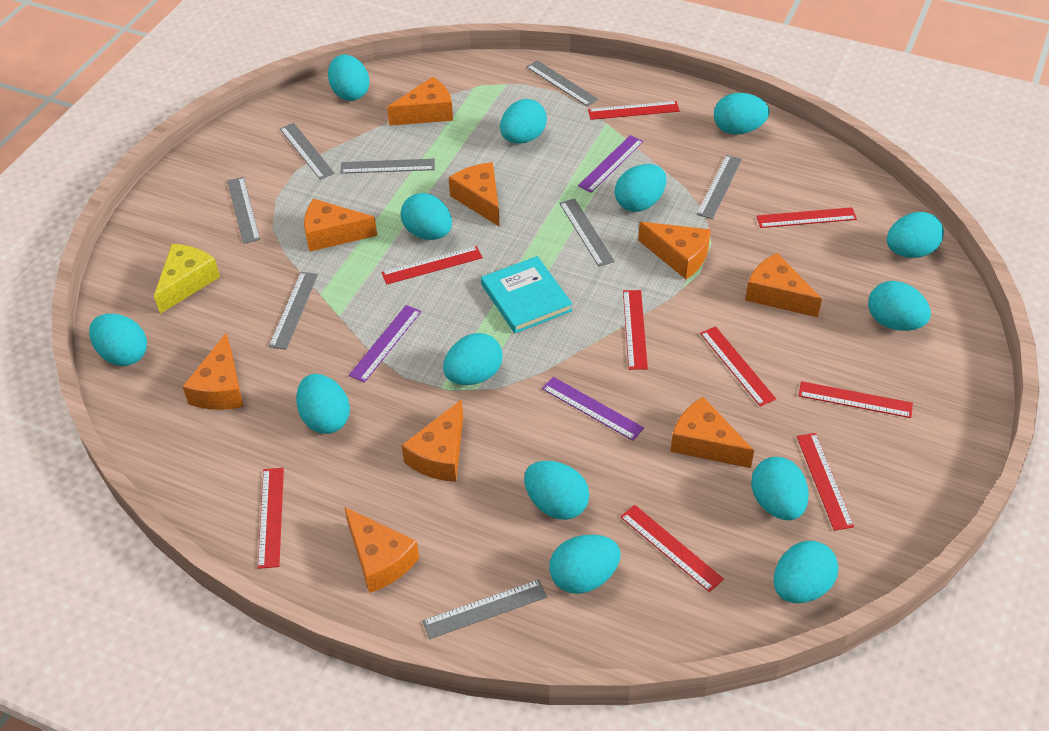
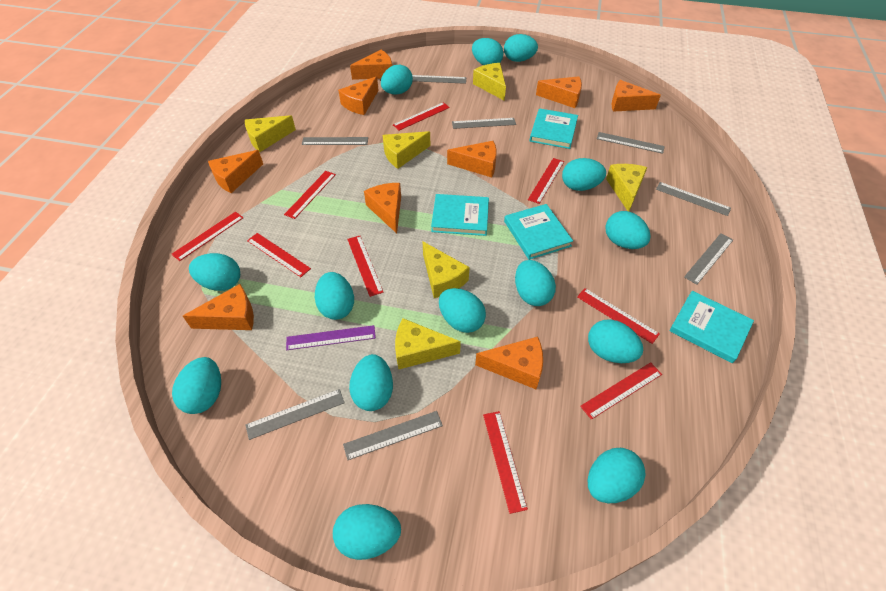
purple ruler: [349,305,421,383] [542,377,644,441] [578,135,644,193] = 3 -> [286,325,376,350] = 1
turquoise book: [481,256,572,333] = 1 -> [431,194,489,236] [504,204,573,260] [530,108,578,149] [669,291,754,363] = 4
yellow cheese: [154,244,220,314] = 1 -> [245,115,296,152] [382,131,430,169] [395,318,461,369] [422,241,469,298] [473,63,506,101] [606,164,647,211] = 6

